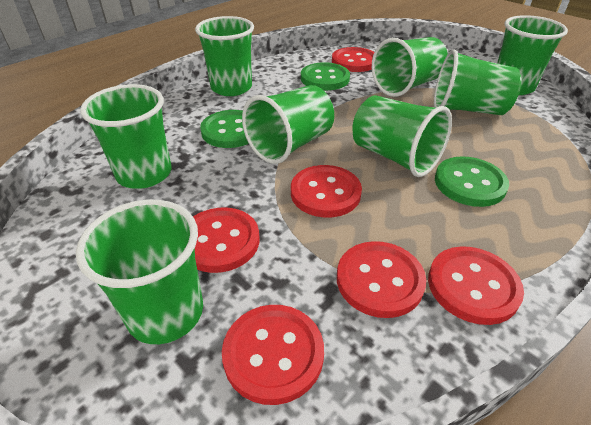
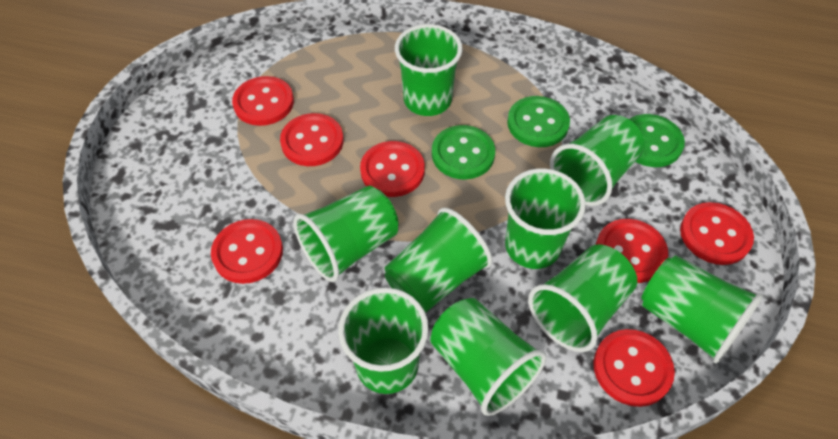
green cup: [76,200,203,344] [80,84,171,189] [195,16,254,96] [242,85,334,164] [353,95,452,177] [372,37,448,97] [434,50,522,115] [497,15,568,95] = 8 -> [293,186,398,282] [338,288,429,394] [385,208,492,313] [395,24,463,116] [430,298,546,416] [505,168,586,269] [528,244,637,352] [550,115,645,206] [641,255,763,363] = 9
red button: [193,207,260,273] [222,305,324,405] [291,165,362,217] [332,47,374,72] [337,241,426,318] [428,246,524,325] = 6 -> [211,219,283,284] [232,76,294,126] [280,113,344,166] [360,141,425,197] [593,329,675,407] [596,219,668,283] [680,202,754,265] = 7

